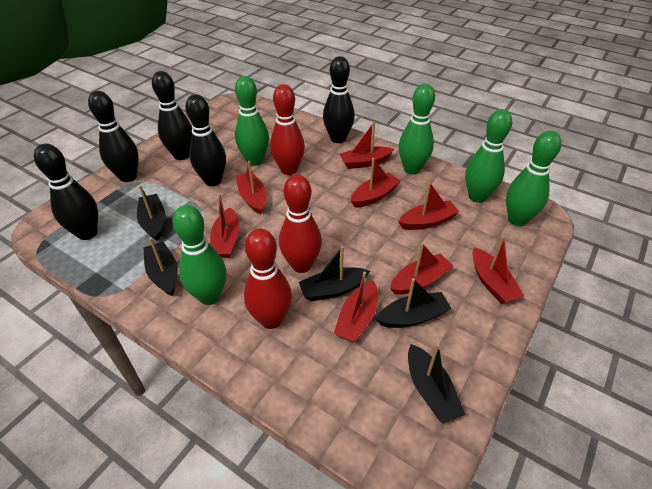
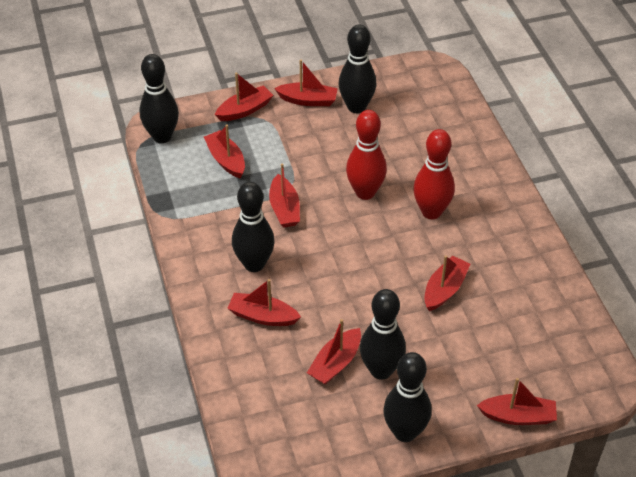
black boat: [137,185,165,241] [143,238,178,296] [299,246,370,301] [376,278,452,328] [408,344,466,424] = 5 -> none = 0
green bowling pin: [173,205,226,305] [235,76,269,166] [399,84,435,174] [465,109,512,203] [506,131,561,226] = 5 -> none = 0
red bowling pin: [244,229,292,329] [270,84,305,175] [279,175,322,273] = 3 -> [346,110,387,200] [413,129,455,219] = 2

